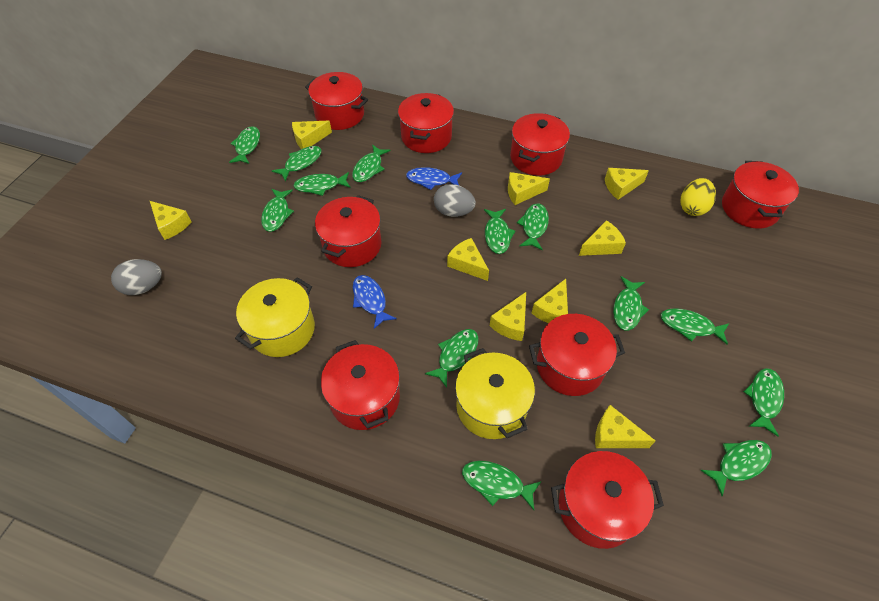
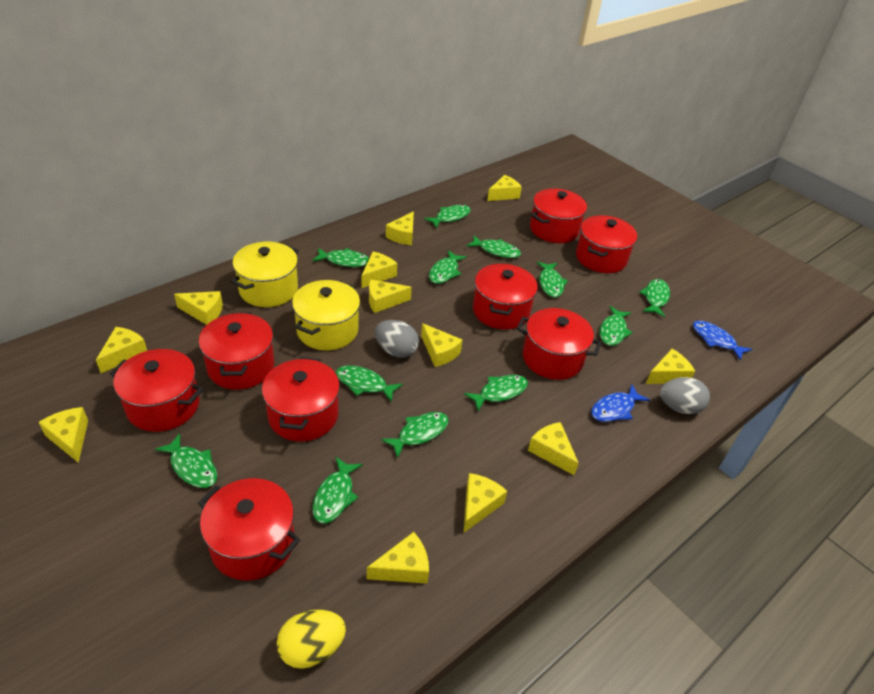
green fish: [229,126,260,164] [261,189,294,232] [272,146,321,181] [293,172,351,196] [352,144,390,182] [425,329,479,388] [462,461,542,510] [484,209,515,254] [517,204,549,250] [613,276,649,331] [661,308,729,345] [701,440,772,496] [743,368,784,436] = 13 -> [155,433,217,488] [312,248,369,267] [312,457,363,523] [336,365,403,402] [381,412,449,458] [424,205,471,228] [429,250,467,284] [464,375,528,411] [467,235,521,258] [537,262,568,298] [600,306,633,346] [640,279,670,317] = 12
yellow cheese: [150,201,192,240] [292,121,332,149] [447,238,489,281] [490,292,526,341] [508,172,550,205] [532,279,568,323] [579,220,626,256] [595,405,655,448] [605,168,649,200] = 9 -> [38,407,88,463] [96,327,147,373] [174,291,223,325] [361,252,397,288] [367,532,429,584] [369,279,412,313] [386,211,414,245] [421,323,463,367] [464,473,507,533] [487,175,522,201] [528,422,579,475] [646,349,695,384] = 12

